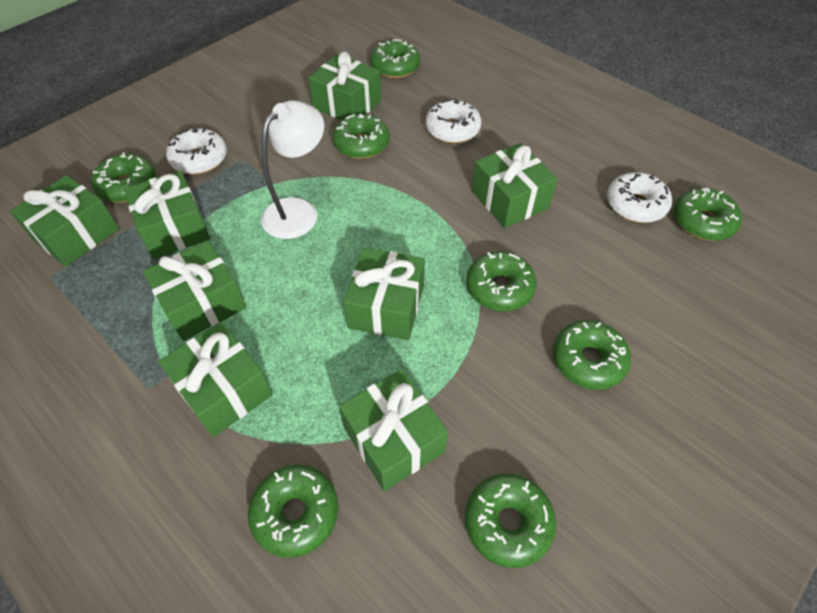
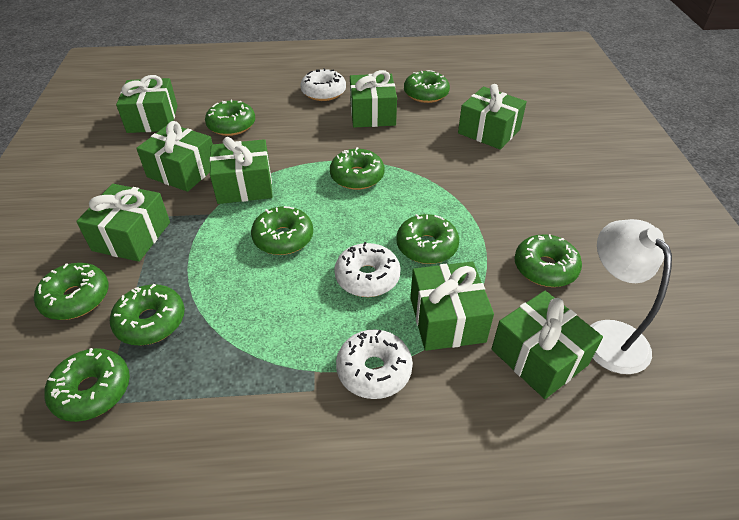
green donut: [91,152,156,203] [248,465,339,558] [333,114,390,159] [370,39,420,78] [465,474,556,568] [466,251,537,311] [553,320,631,390] [674,188,742,241] = 8 -> [34,263,108,320] [44,348,130,422] [110,284,185,345] [205,100,255,136] [251,206,313,255] [330,147,385,190] [396,214,459,264] [404,70,450,103] [514,234,582,287] = 9

